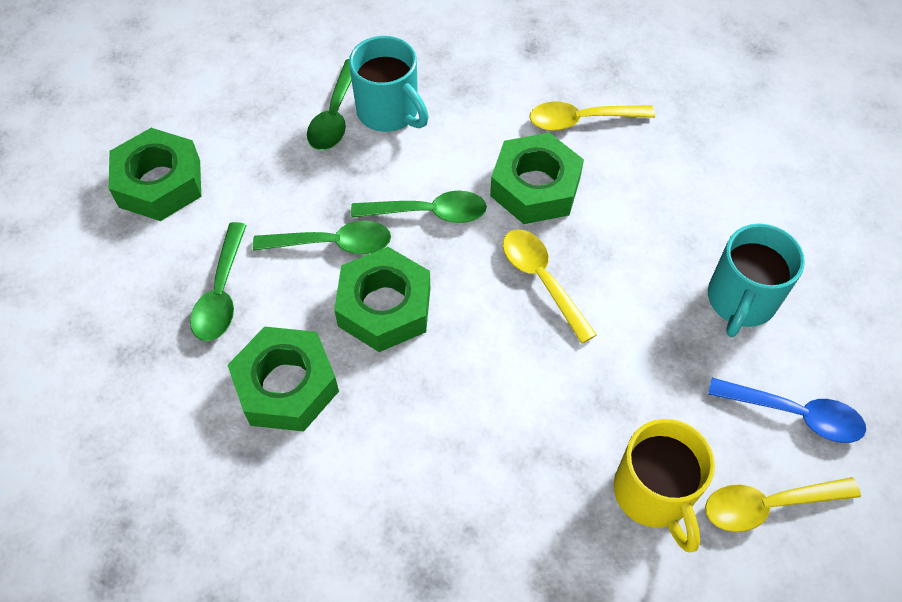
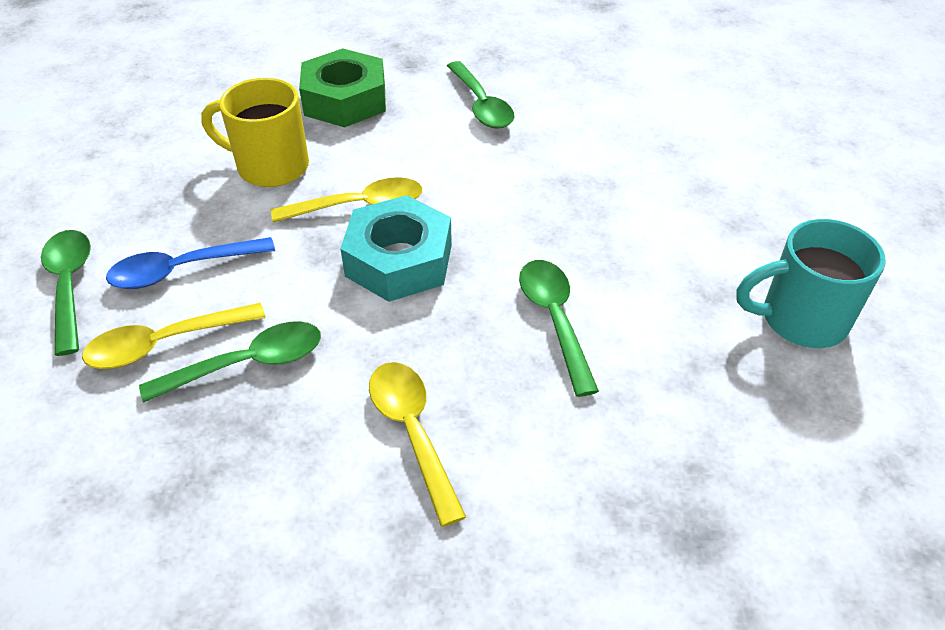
green nut: [109,128,201,221] [227,326,339,431] [334,247,430,352] [490,133,584,224] = 4 -> [299,48,386,127] = 1
turquoise mug: [349,36,429,132] [708,224,805,337] = 2 -> [736,219,886,348] = 1
turquoise nut: none = 0 -> [340,195,452,302] = 1

